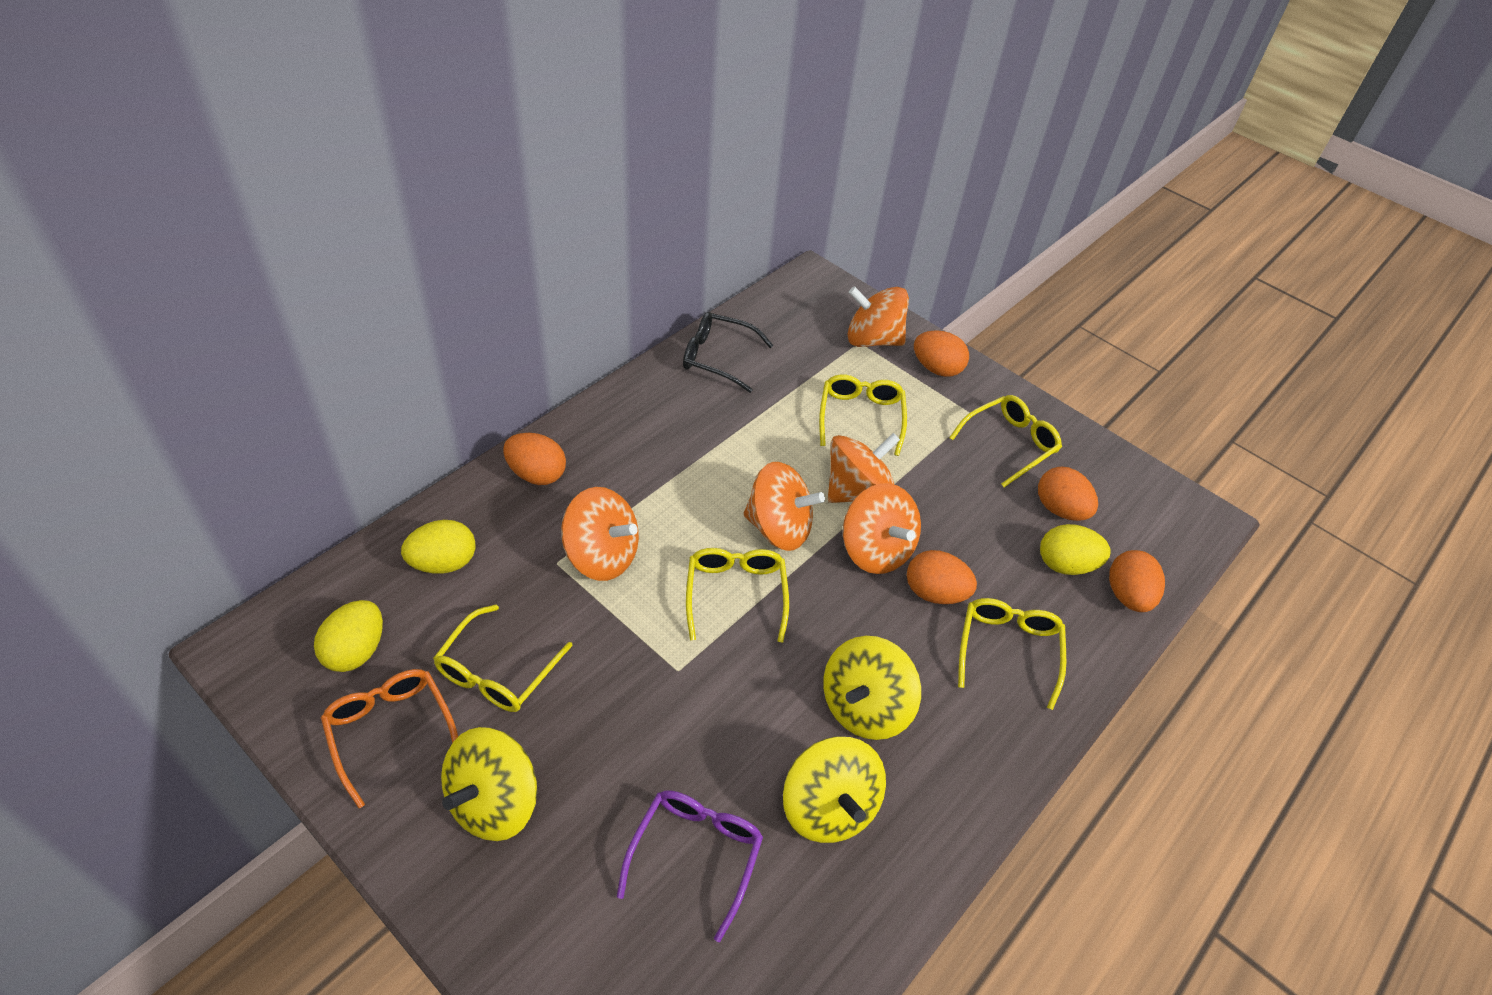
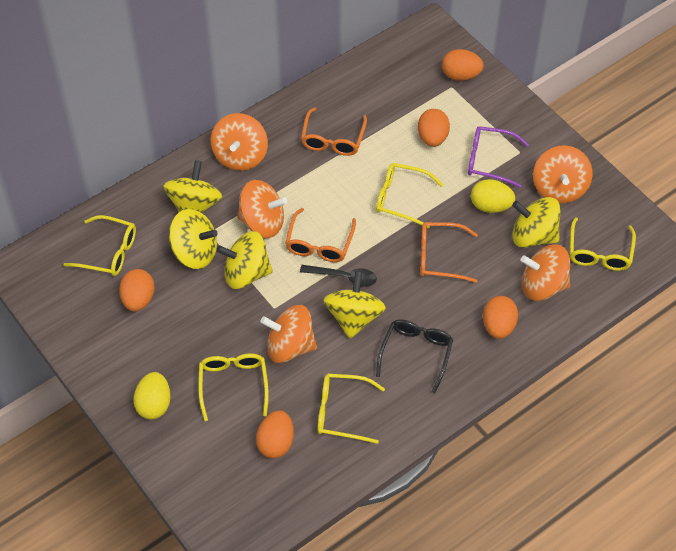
black spoon: none = 0 -> [300,265,377,287] = 1
orange glasses: [321,669,458,808] = 1 -> [285,208,356,262] [301,107,367,156] [420,222,478,283] = 3
yellow egg: [314,600,383,672] [401,520,475,574] [1040,524,1111,575] = 3 -> [133,372,171,420] [471,179,515,213] = 2
yellow spinning top: [441,727,537,841] [783,737,886,843] [823,636,921,740] = 3 -> [163,160,222,213] [169,209,218,269] [216,231,273,289] [323,271,386,339] [512,197,561,248] = 5

